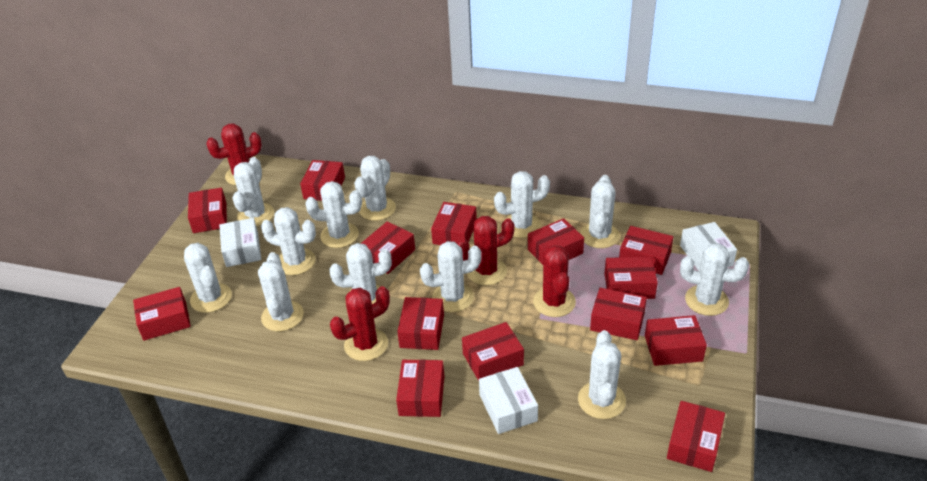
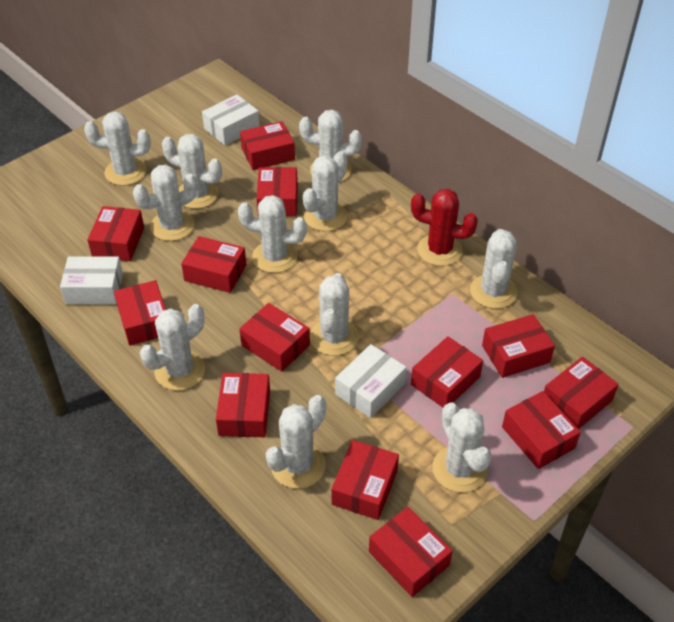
red box: [133,287,191,341] [188,188,227,233] [300,160,345,201] [360,221,415,274] [396,359,445,417] [397,297,444,350] [431,202,477,245] [462,322,524,381] [528,218,584,265] [590,288,647,340] [604,257,658,299] [619,226,673,275] [645,315,707,366] [667,401,725,472] = 14 -> [87,206,144,261] [114,280,166,346] [181,236,247,293] [216,373,270,437] [239,303,310,372] [240,121,295,170] [256,167,298,216] [331,440,399,520] [369,507,453,597] [411,336,483,408] [482,314,555,378] [502,391,581,469] [544,357,619,429] = 13
red cactus: [206,124,262,185] [330,286,390,361] [457,216,515,285] [533,245,576,317] = 4 -> [411,189,478,266] = 1
white cactus: [184,243,232,313] [233,157,274,226] [258,252,304,331] [261,207,316,275] [305,181,362,248] [329,243,392,304] [354,156,396,221] [420,241,482,312] [494,171,550,238] [578,330,626,419] [580,175,620,248] [680,243,749,316] = 12 -> [84,111,151,186] [133,165,198,241] [140,304,205,391] [162,134,222,209] [238,195,307,273] [266,395,326,489] [299,110,362,182] [303,151,348,231] [310,273,359,356] [432,402,492,492] [470,229,518,309] = 11

